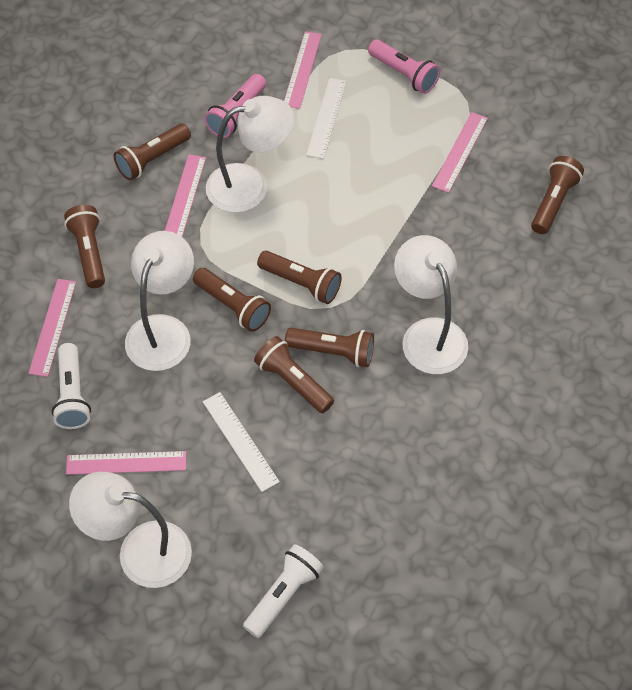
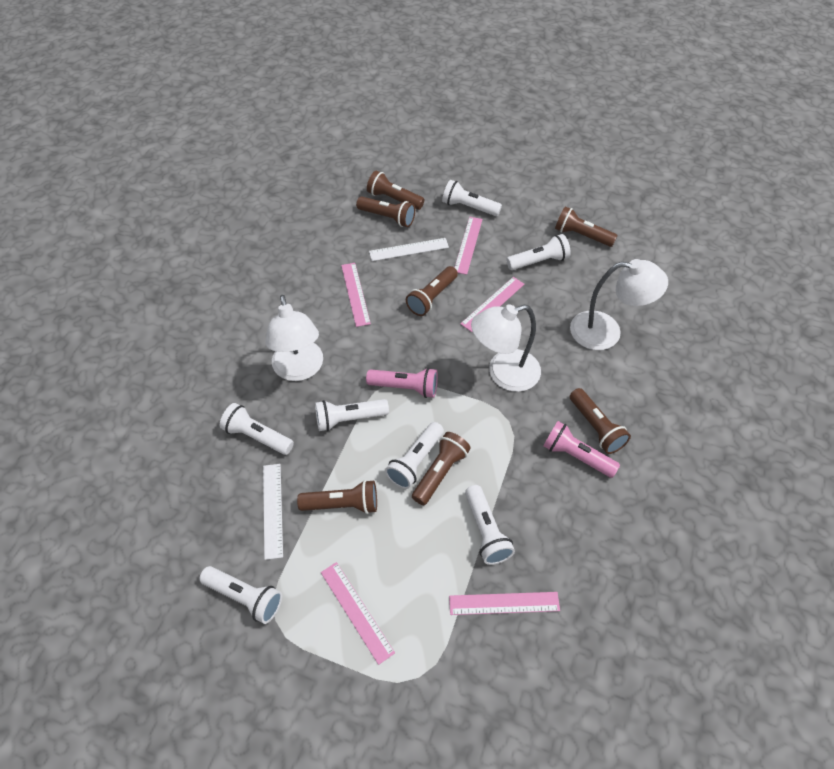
white flashlight: [52,343,91,429] [243,544,324,638] = 2 -> [199,566,282,624] [220,403,294,455] [315,399,389,431] [385,422,444,489] [442,180,502,216] [465,485,515,565] [506,234,571,270] = 7
white lamp: [69,472,192,588] [125,231,194,371] [206,96,294,213] [394,235,468,374] = 4 -> [265,295,323,381] [471,304,541,392] [570,259,668,350] = 3

